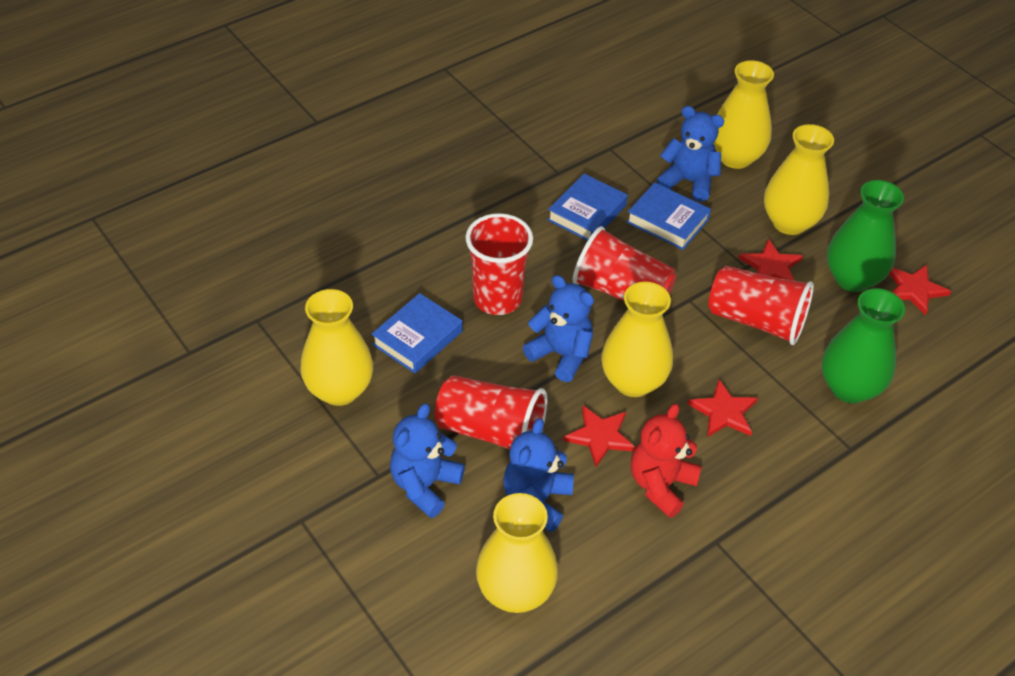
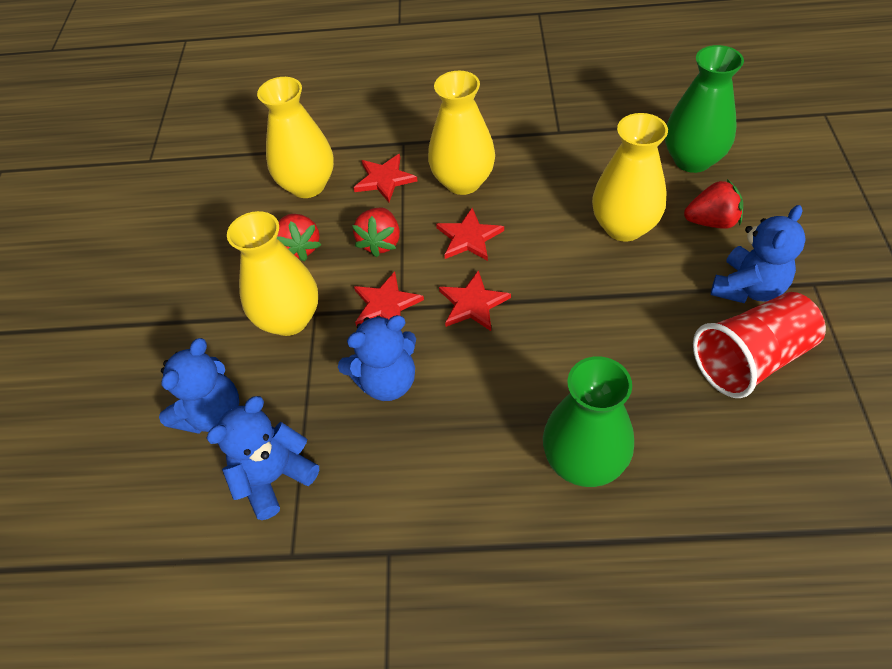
blue book: [371,293,462,373] [548,174,628,241] [627,182,711,250] = 3 -> none = 0
red cup: [435,375,547,450] [465,213,533,315] [573,226,677,301] [708,266,814,345] = 4 -> [693,292,826,398] = 1
red strawberry: none = 0 -> [277,214,321,261] [352,207,400,257] [684,179,743,229] = 3
red teddy bear: [631,404,702,518] = 1 -> none = 0
yellow vase: [300,289,373,406] [476,493,558,613] [602,282,673,397] [713,60,774,169] [764,124,834,235] = 5 -> [227,211,318,336] [257,77,334,198] [428,71,495,195] [592,113,668,242] = 4

